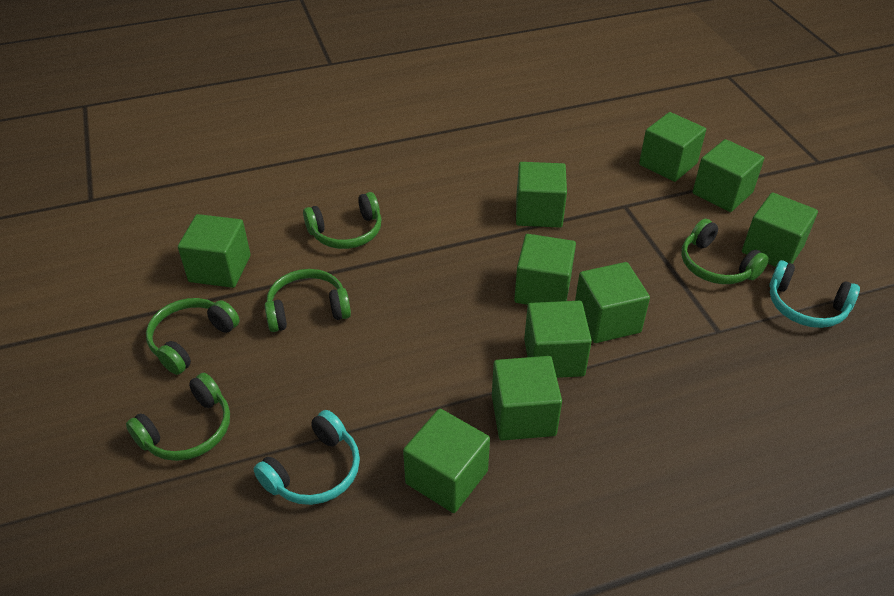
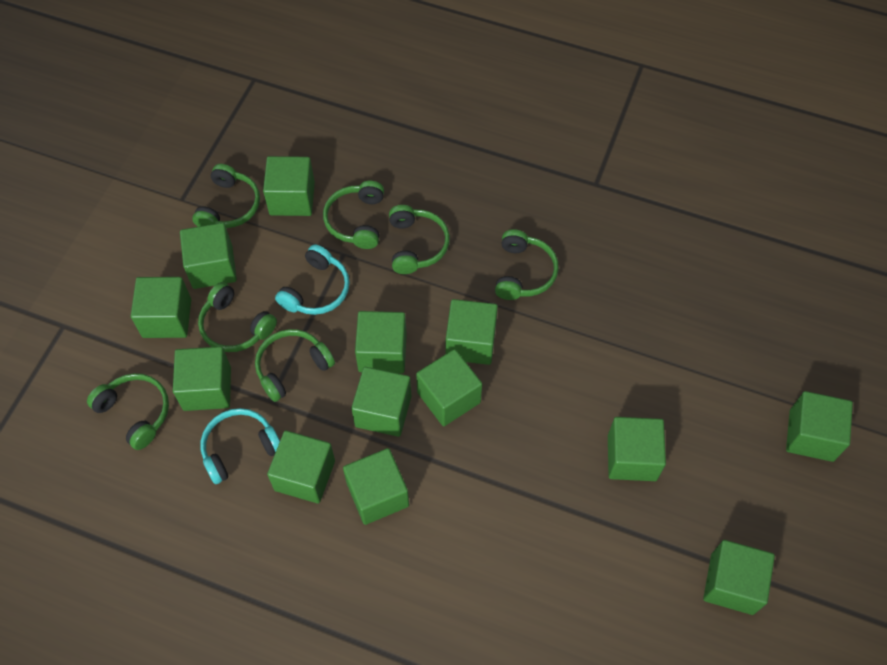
green cube: [178,214,251,288] [403,409,490,513] [492,356,562,441] [514,234,576,305] [516,162,567,228] [524,301,592,378] [575,262,650,343] [639,112,706,182] [693,139,764,212] [742,192,818,267] = 10 -> [131,277,191,338] [173,347,231,411] [180,223,237,289] [263,156,315,216] [267,430,335,503] [343,448,409,525] [351,367,411,437] [355,311,407,374] [416,349,482,426] [446,299,498,365] [608,417,666,481] [703,540,775,615] [786,391,853,462] = 13
green headphones: [126,373,230,461] [146,298,240,375] [265,269,351,332] [303,192,382,249] [681,219,769,284] = 5 -> [87,373,169,450] [192,164,260,228] [198,282,277,352] [255,329,335,402] [323,181,384,249] [389,205,450,274] [495,229,559,300] = 7

